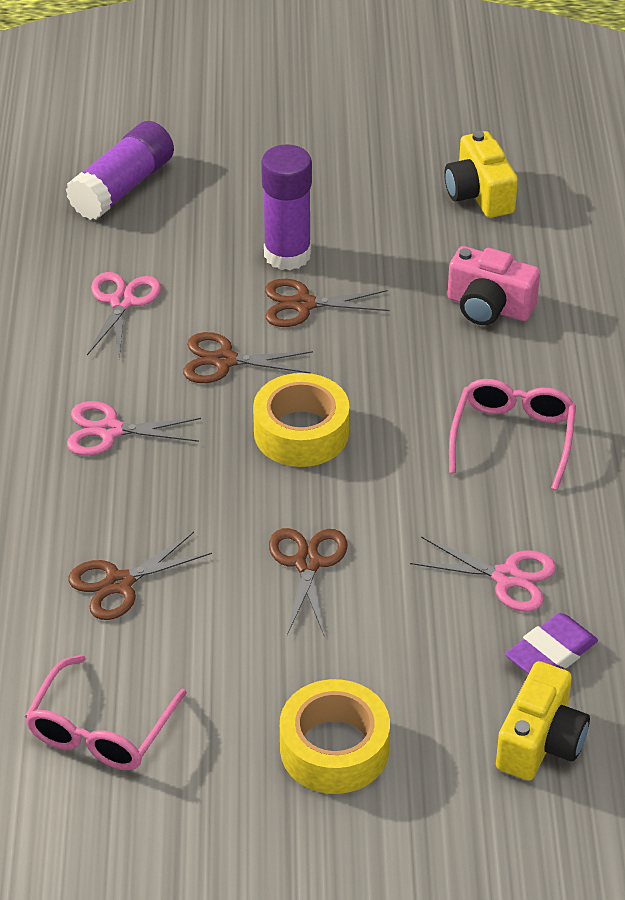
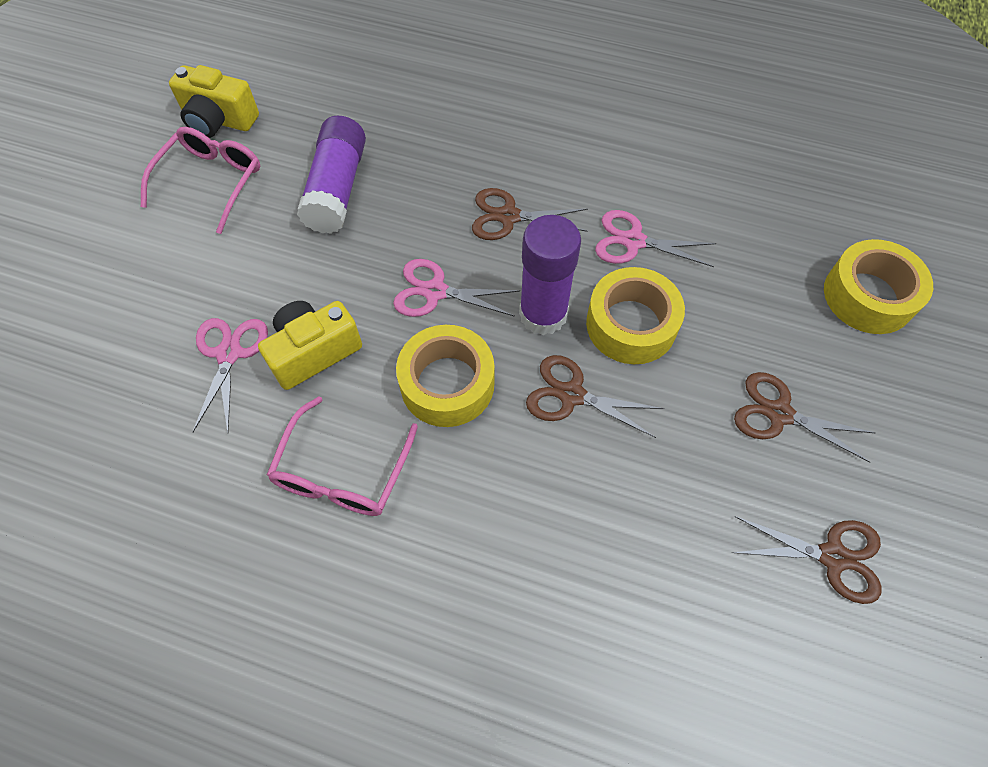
pink camera: [447,246,540,325] = 1 -> none = 0
purple eraser: [505,613,598,674] = 1 -> none = 0
yellow tape: [253,373,350,467] [280,679,390,794] = 2 -> [396,325,495,427] [586,267,685,364] [824,239,933,334] = 3

